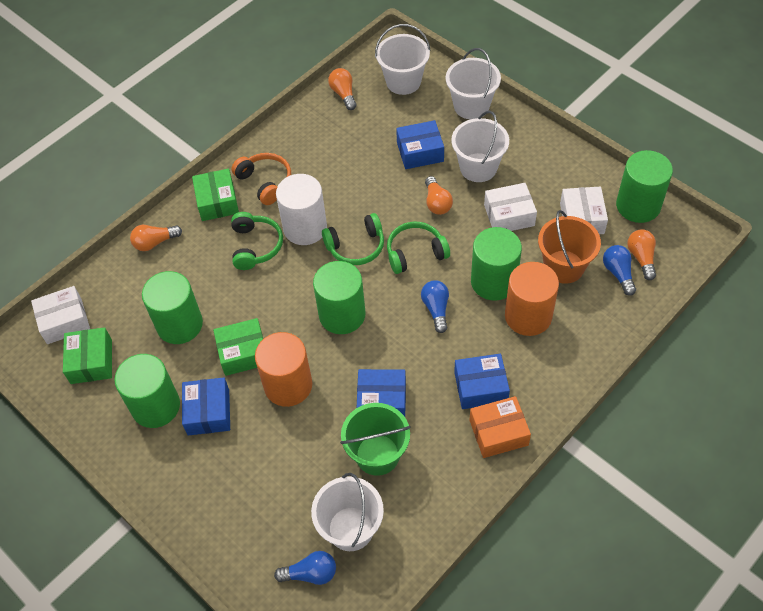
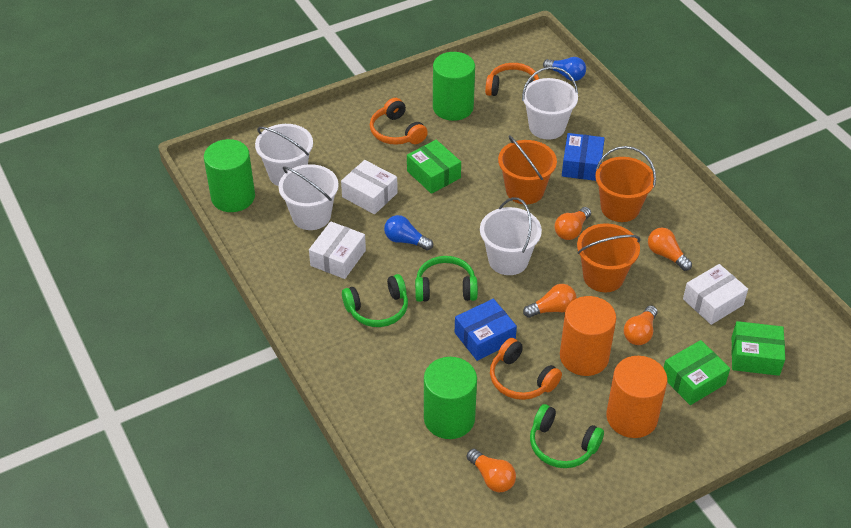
blue box: [182,377,230,436] [357,369,406,417] [396,120,444,169] [454,354,510,409] = 4 -> [455,299,517,361] [562,133,605,181] = 2
blue light bulb: [274,551,336,585] [421,280,449,333] [603,245,636,296] = 3 -> [384,215,433,251] [543,57,586,81] = 2
green bucket: [340,403,411,476] = 1 -> none = 0
green cylinder: [114,354,180,428] [142,271,203,344] [313,261,365,334] [471,227,522,301] [616,150,673,223] = 5 -> [204,139,255,212] [424,357,477,439] [433,52,475,121] = 3
orange box: [469,396,531,458] = 1 -> none = 0
orange bucket: [538,210,601,284] = 1 -> [498,135,557,204] [577,223,641,292] [595,146,656,222] = 3
orange headphones: [231,153,291,205] = 1 -> [370,98,428,145] [485,63,539,96] [490,338,562,400] = 3
orange light bulb: [130,225,182,251] [328,68,356,110] [425,176,453,215] [627,230,656,280] = 4 -> [467,449,516,492] [523,284,576,318] [555,207,591,240] [624,305,658,345] [648,228,692,271] = 5
white cylinder: [276,174,327,245] = 1 -> none = 0

